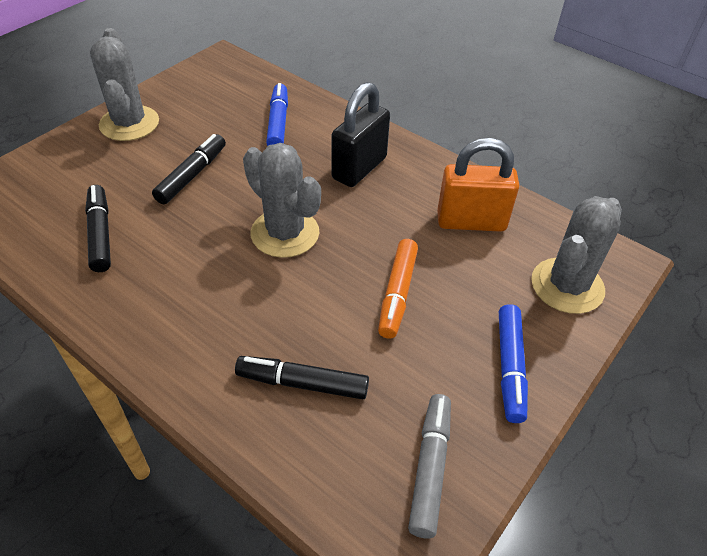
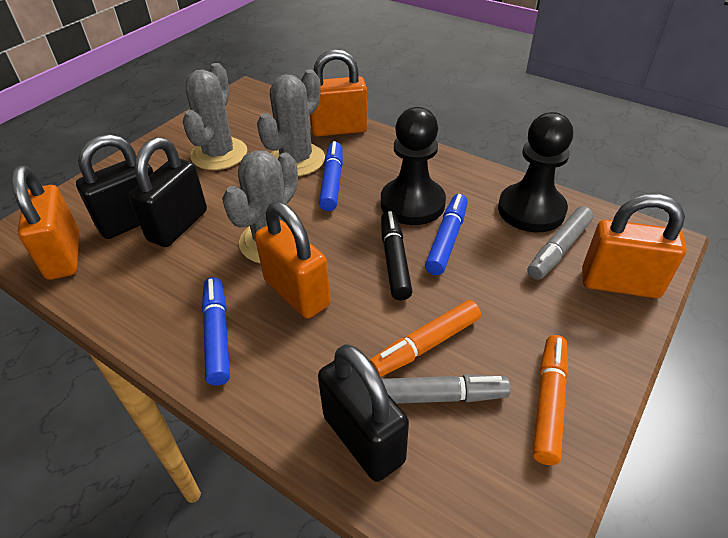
black marker: [85,185,111,272] [152,134,226,204] [235,356,369,399] = 3 -> [381,211,413,300] = 1
black padlock: [332,82,390,187] = 1 -> [76,134,153,239] [129,137,207,247] [318,344,409,482] = 3
black pawn: none = 0 -> [381,107,446,225] [498,112,573,232] = 2
blue marker: [266,83,288,146] [499,304,528,423] = 2 -> [202,277,230,386] [319,141,343,211] [425,194,468,275] = 3
grey marker: [408,394,451,538] = 1 -> [382,374,511,404] [527,206,594,280] = 2
orange marker: [378,239,418,339] = 1 -> [369,300,481,377] [533,335,568,465] = 2
orange padlock: [437,138,519,232] = 1 -> [12,166,80,280] [255,201,331,319] [310,49,368,137] [582,194,687,298] = 4

